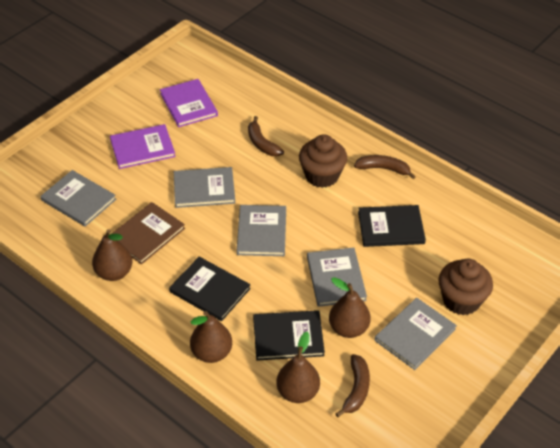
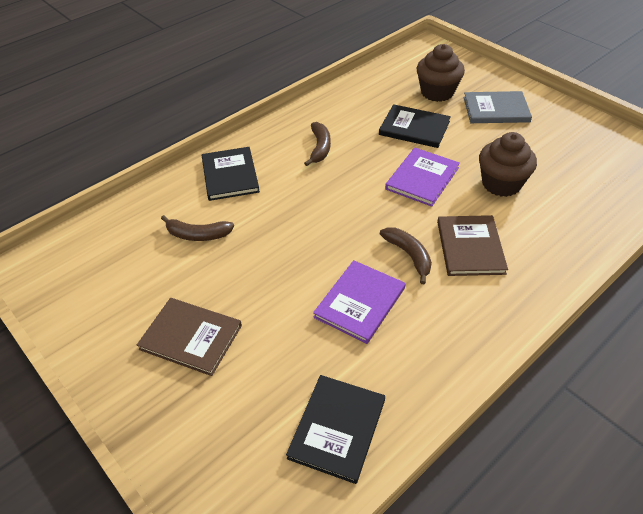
brown book: [111,202,185,264] = 1 -> [137,298,242,376] [437,215,508,276] = 2
brown pear: [92,229,132,281] [190,311,232,363] [276,332,320,403] [329,277,370,338] = 4 -> none = 0
grey book: [40,170,116,227] [174,167,235,208] [237,205,286,256] [307,247,367,307] [375,298,457,370] = 5 -> [463,91,532,123] = 1

